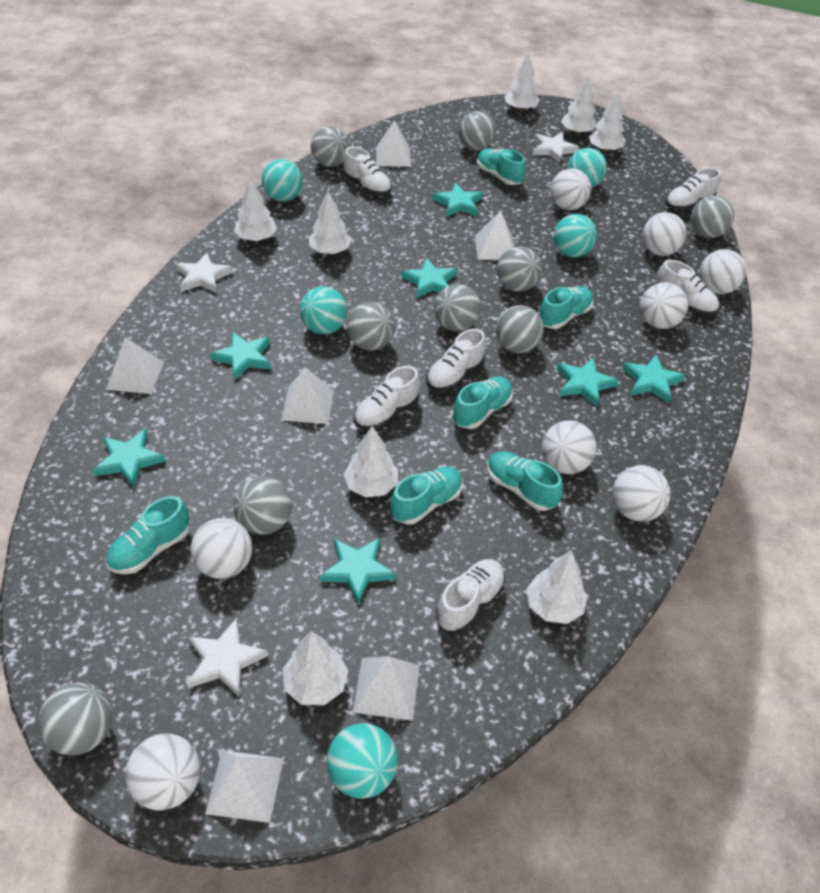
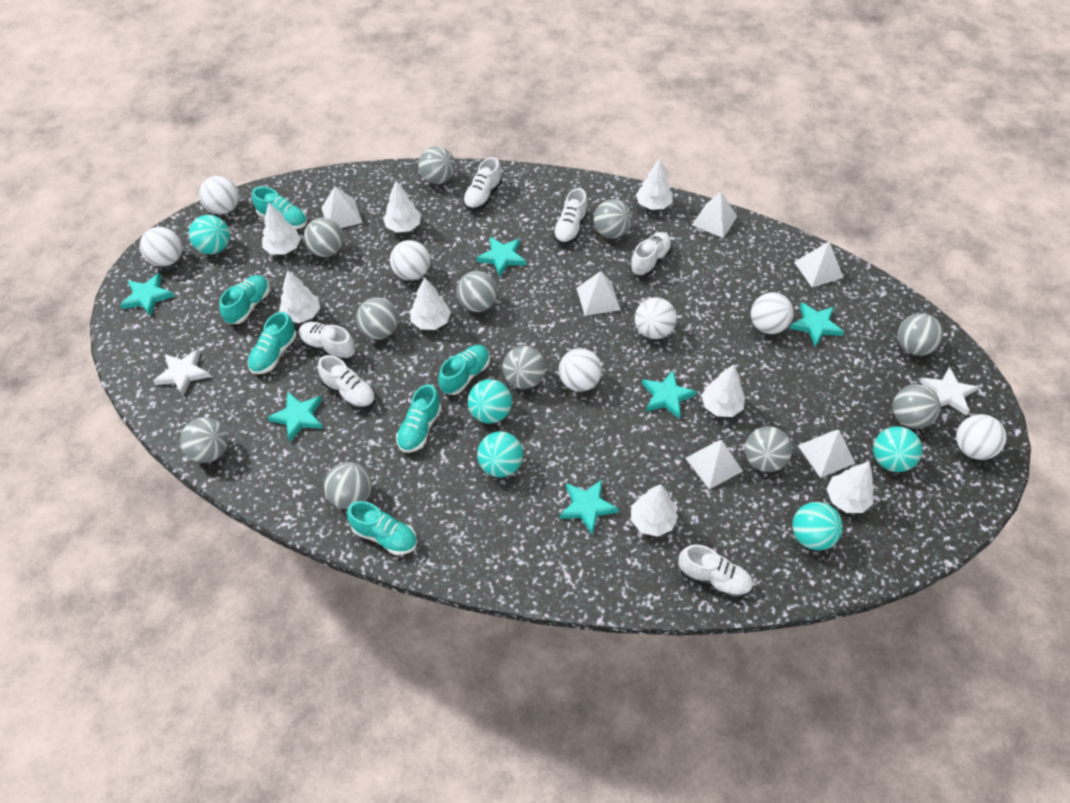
grey ball: [38,682,113,755] [233,477,292,535] [311,126,350,167] [347,302,395,351] [434,284,481,332] [459,111,496,151] [496,305,544,353] [497,246,542,292] [691,195,734,238] = 9 -> [180,417,228,463] [304,217,344,257] [324,462,372,509] [356,298,398,340] [418,146,455,184] [456,271,497,312] [503,346,546,389] [594,199,632,238] [745,426,792,472] [893,384,941,429] [898,313,943,356] = 11
turquoise star: [93,429,166,488] [210,332,271,380] [319,538,396,604] [401,258,457,298] [433,183,483,217] [557,358,619,407] [622,355,685,403] = 7 -> [120,273,175,316] [267,392,323,441] [477,237,526,277] [559,480,619,534] [642,370,697,419] [789,302,844,347] = 6
white ball: [125,734,200,811] [191,518,252,579] [542,420,597,474] [550,168,591,210] [613,465,670,522] [640,282,688,329] [642,212,686,256] [700,249,746,294] = 8 -> [140,227,182,267] [199,176,239,215] [390,240,430,280] [559,348,602,392] [635,297,677,339] [751,292,793,334] [956,414,1006,460] = 7
white star: [176,253,233,293] [188,618,268,696] [533,133,579,163] = 3 -> [153,349,211,396] [920,367,978,416] = 2

